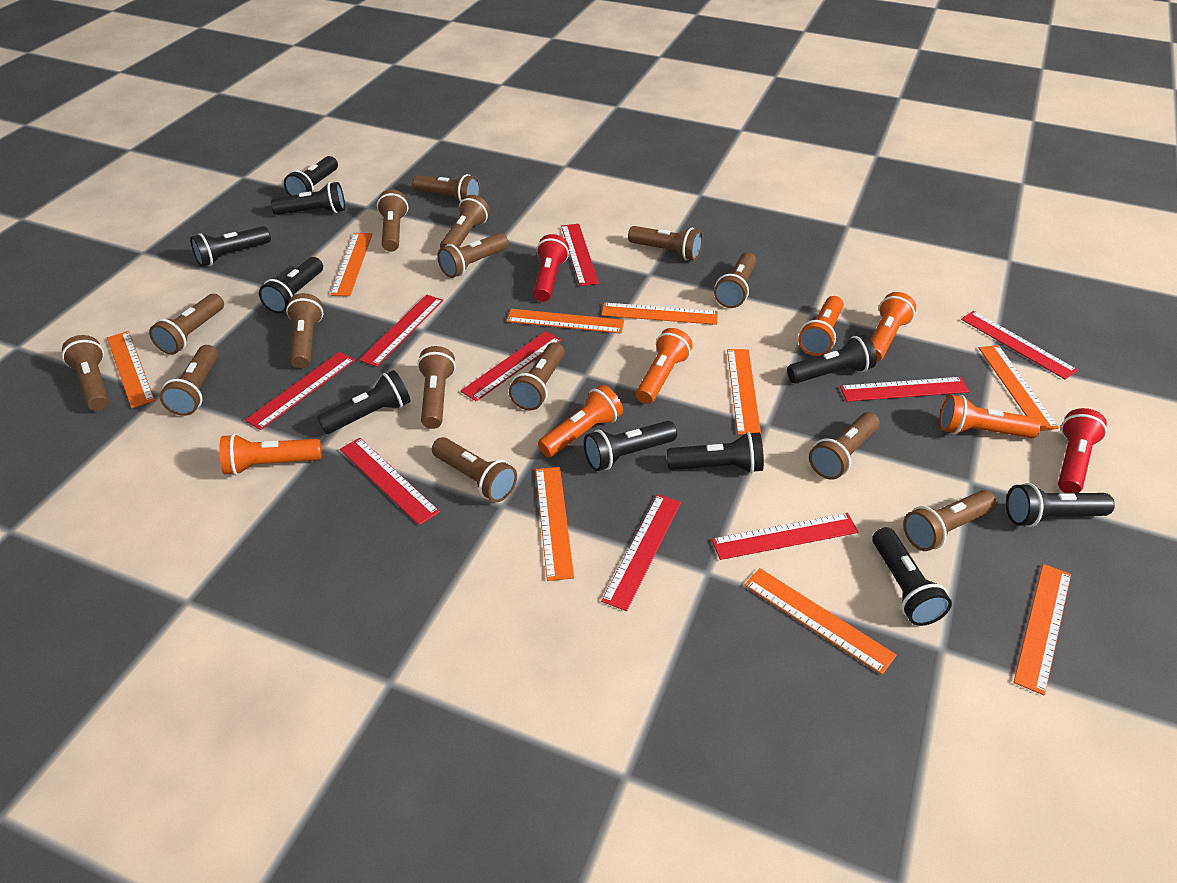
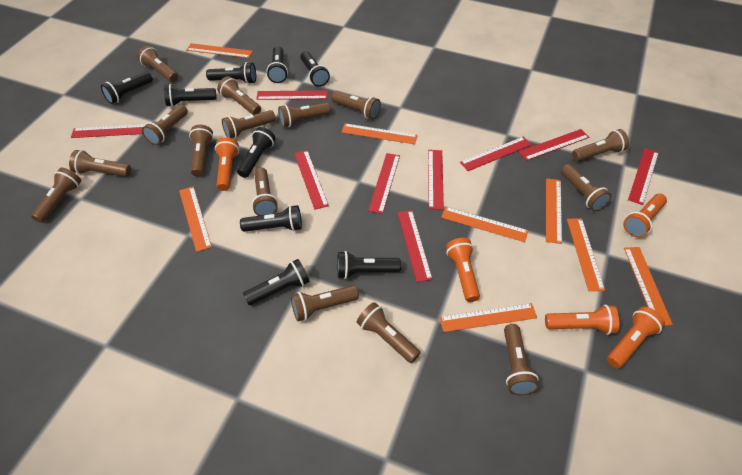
black flashlight: [190,226,271,267] [259,257,323,314] [271,182,345,215] [284,156,338,196] [317,370,410,434] [584,421,677,471] [667,432,764,473] [787,335,877,384] [872,527,952,626] [1006,483,1115,527] = 10 -> [101,72,153,104] [164,84,217,107] [206,62,256,84] [237,127,276,178] [240,205,302,232] [243,259,310,305] [267,46,288,83] [300,51,330,87] [337,251,401,279] = 9
orange flashlight: [220,434,321,475] [538,385,623,457] [636,328,693,404] [798,296,844,356] [871,292,916,362] [940,395,1041,438] = 6 -> [215,137,239,191] [446,238,480,302] [545,305,619,335] [607,307,665,369] [623,194,667,238] = 5
orange ruler: [107,331,155,408] [330,233,372,296] [506,309,624,334] [536,467,574,581] [602,303,718,325] [727,349,761,435] [744,568,896,675] [979,345,1059,431] [1013,564,1071,695] = 9 -> [179,186,212,252] [186,43,253,58] [341,123,418,144] [439,303,537,332] [441,207,528,242] [546,178,562,244] [567,218,605,291] [624,247,673,326] = 8
red flashlight: [533,234,569,302] [1058,408,1107,493] = 2 -> none = 0

